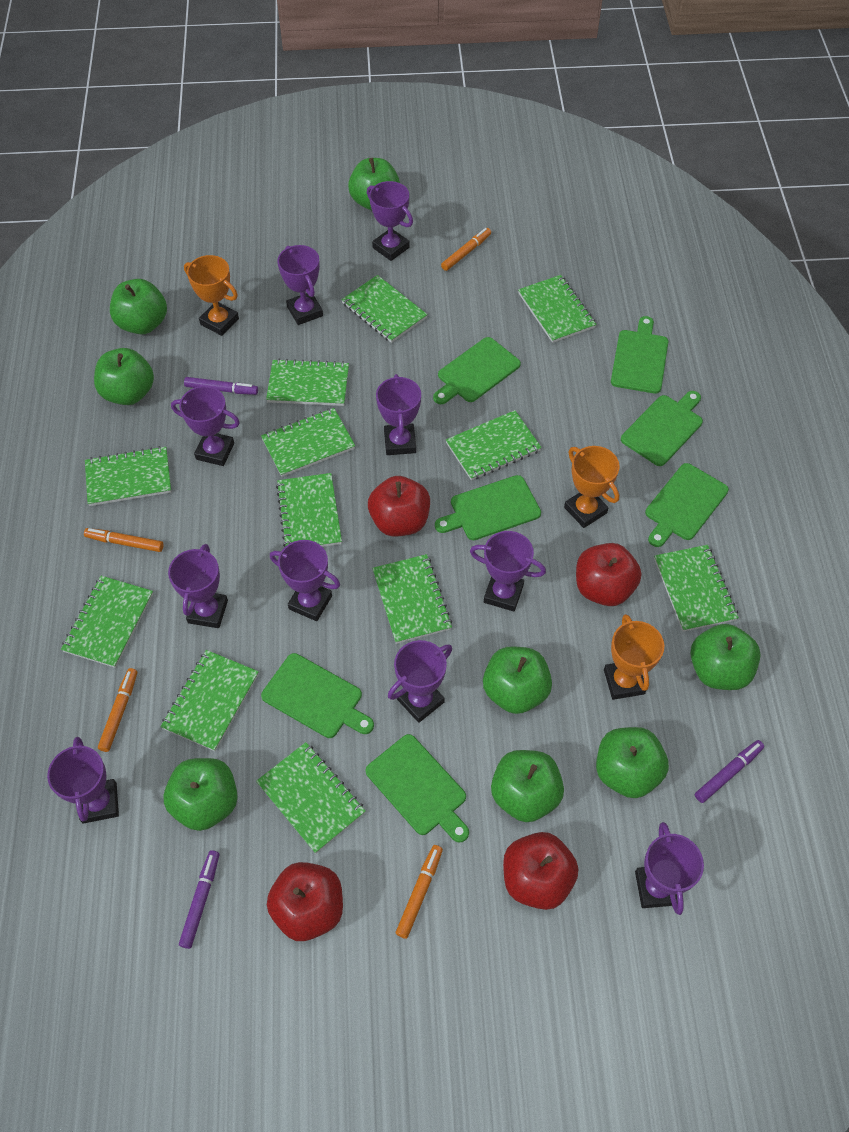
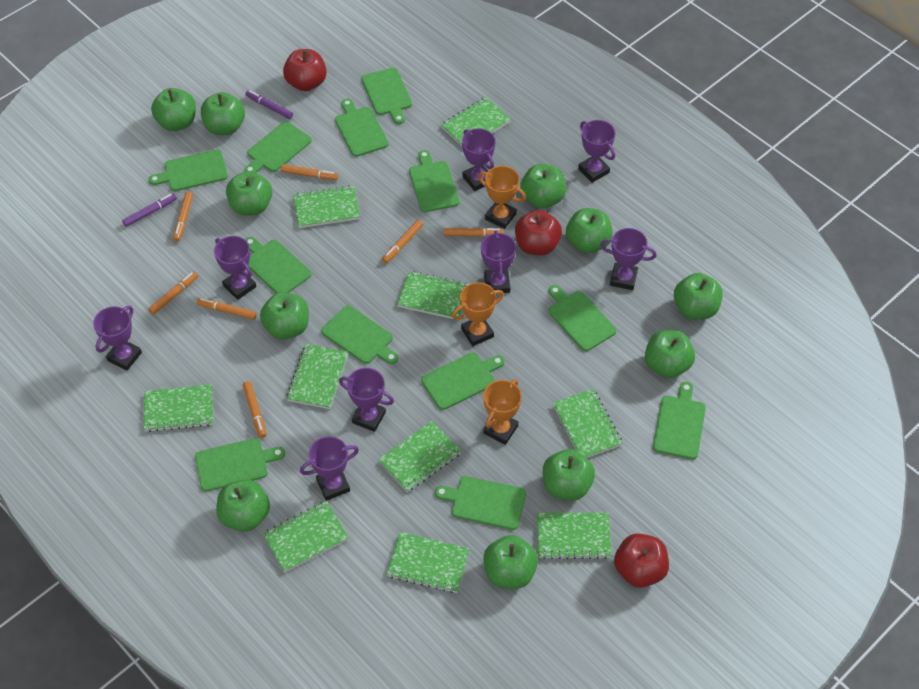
green apple: [94,348,154,405] [110,279,167,334] [164,758,238,831] [348,158,400,210] [483,646,552,714] [491,750,564,822] [596,727,669,798] [690,624,761,690] = 8 -> [151,88,196,131] [201,92,245,135] [216,479,270,532] [226,171,272,215] [260,292,309,339] [483,535,538,589] [520,164,566,208] [543,449,595,500] [566,208,613,253] [645,330,695,378] [674,273,723,319] = 11
green cutting board: [261,653,374,738] [366,734,469,843] [433,337,521,404] [435,475,541,540] [611,316,668,394] [621,391,703,466] [645,463,729,547] = 7 -> [149,149,228,191] [195,438,285,492] [244,121,312,173] [245,237,311,293] [321,305,398,364] [335,99,389,157] [361,68,412,124] [409,150,460,212] [421,352,505,410] [435,476,526,530] [549,285,617,351] [653,382,706,459] = 12
green notebook: [61,576,153,668] [85,446,171,506] [160,650,259,751] [256,742,365,853] [261,408,355,477] [266,359,349,406] [276,473,342,547] [341,275,428,343] [372,554,452,644] [446,410,542,481] [518,275,596,343] [654,545,739,632] = 12 -> [144,384,213,432] [263,501,349,573] [287,344,348,409] [293,185,360,228] [378,421,461,492] [387,532,470,593] [397,271,469,320] [441,97,511,146] [537,513,612,559] [553,389,622,458] = 10
orange marker: [84,528,164,552] [98,668,137,752] [396,845,443,939] [441,228,491,271] = 4 -> [148,271,198,315] [173,192,193,242] [197,298,257,320] [243,381,266,438] [281,164,338,180] [382,220,423,263] [444,228,504,237] = 7
purple marker: [179,850,220,949] [184,377,258,395] [695,740,764,803] = 3 -> [122,193,177,227] [245,90,293,119] = 2
purple trophy: [47,737,119,823] [168,544,228,628] [171,386,240,466] [270,540,340,621] [277,245,323,325] [367,181,413,261] [376,374,421,455] [388,640,452,723] [470,531,546,612] [635,822,704,915] = 10 -> [93,306,142,370] [214,236,256,300] [300,436,359,501] [339,368,394,432] [462,129,496,191] [481,230,516,293] [578,120,615,183] [600,228,657,290] = 8
red apple: [267,862,343,941] [368,476,430,536] [503,832,578,910] [576,543,641,606] = 4 -> [283,49,327,91] [515,210,562,255] [614,533,669,588] = 3

